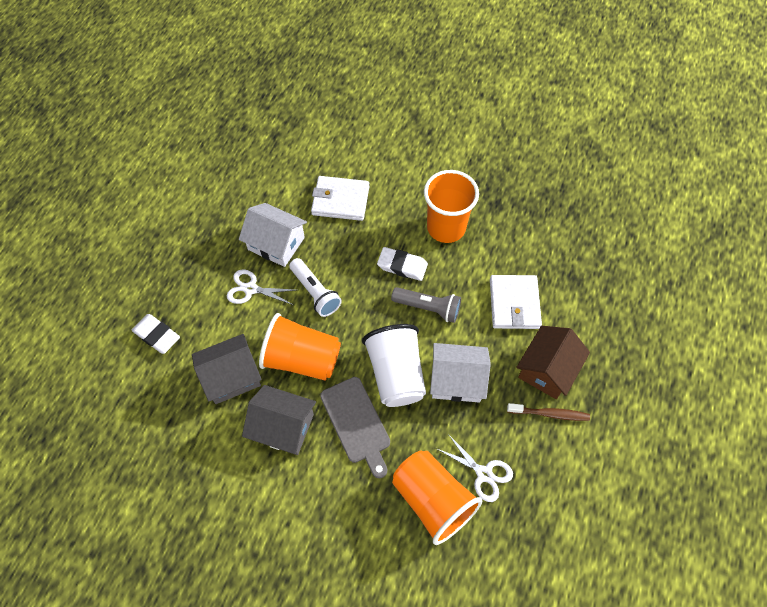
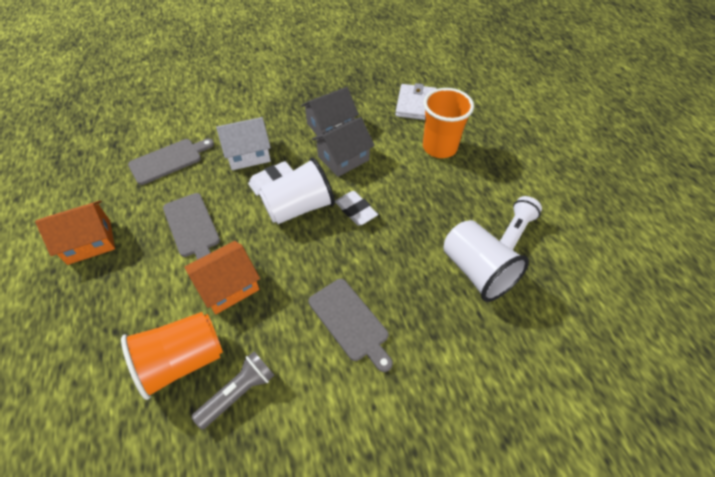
brown house: [516,326,590,399] = 1 -> none = 0
brown toothbrush: [507,403,590,421] = 1 -> none = 0
grey cutting board: [320,377,390,478] = 1 -> [128,138,214,185] [163,193,220,260] [308,279,393,372] = 3
orange cup: [259,313,341,380] [392,451,482,545] [424,170,479,243] = 3 -> [121,312,223,400] [423,88,474,158] = 2
orange house: none = 0 -> [35,200,115,265] [185,241,260,315] = 2
white cup: [362,324,426,407] = 1 -> [259,157,335,224] [443,220,529,302] = 2
white house: [239,203,307,267] [430,343,491,403] = 2 -> [216,117,271,170] = 1
white scissors: [227,269,296,305] [437,434,513,502] = 2 -> none = 0
white wallet: [311,176,370,221] [490,275,542,329] = 2 -> [395,83,437,120] = 1

